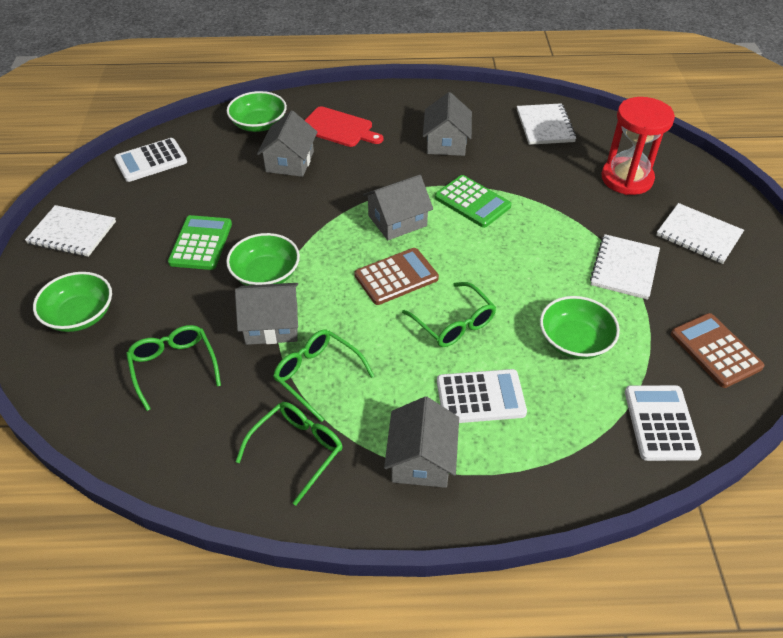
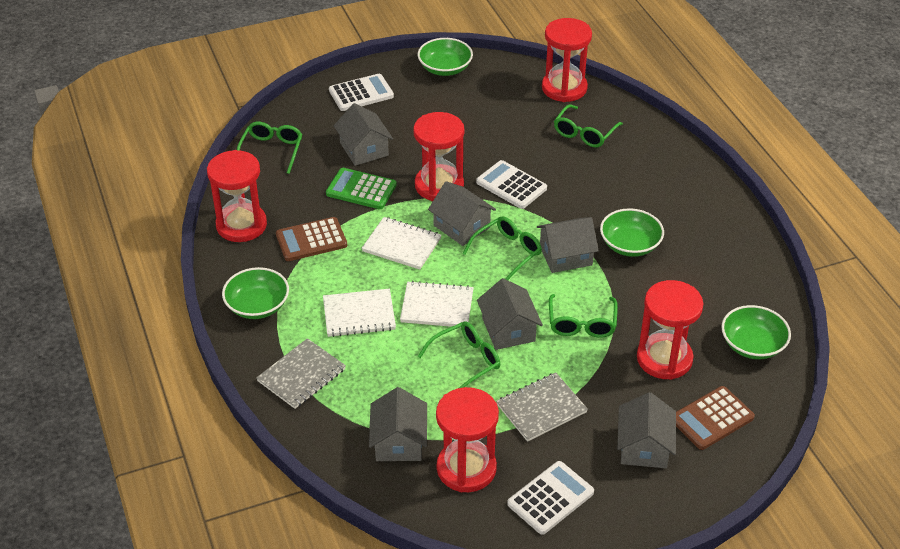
green calculator: [168,215,232,270] [435,175,511,228] = 2 -> [326,168,397,209] = 1
green glasses: [126,325,221,411] [236,402,343,505] [273,329,374,422] [402,282,496,347] = 4 -> [237,122,302,174] [418,321,500,388] [463,216,542,280] [549,294,618,338] [554,104,623,147] = 5
grey house: [235,283,298,345] [257,110,317,177] [363,175,433,240] [384,396,459,488] [423,92,472,156] = 5 -> [334,103,393,166] [369,387,427,461] [428,181,496,246] [477,278,543,350] [537,217,599,273] [617,392,676,468] = 6
grey notebook: none = 0 -> [256,338,346,409] [496,372,588,442] = 2
red cutting board: [305,106,383,147] = 1 -> none = 0
red hourglass: [601,97,675,195] = 1 -> [207,150,267,242] [413,112,464,201] [436,387,499,492] [542,18,592,102] [637,280,703,380] = 5
white notebook: [25,205,116,257] [517,103,577,145] [590,234,660,300] [656,203,744,264] = 4 -> [323,289,396,337] [362,217,441,270] [400,281,474,327] = 3

